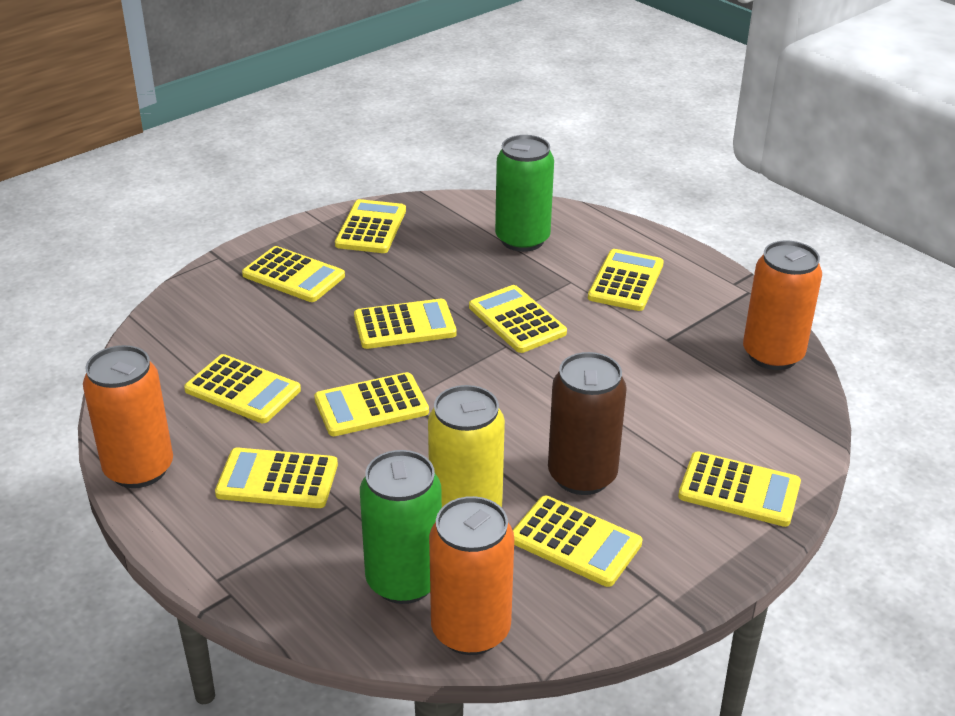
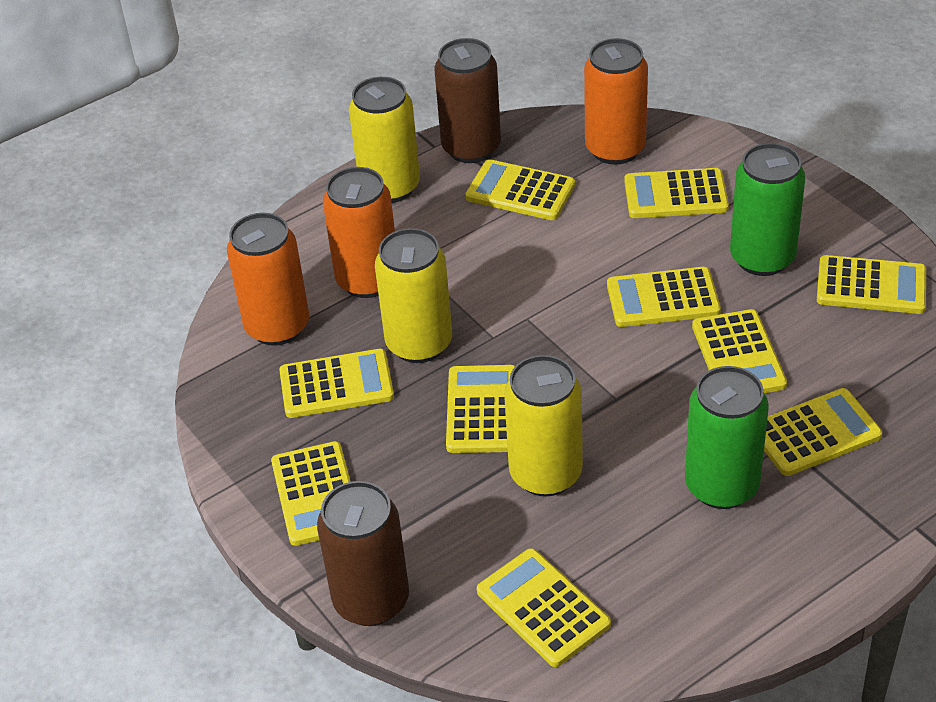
brown can: [548,352,627,495] = 1 -> [317,481,409,626] [434,38,501,163] = 2
yellow can: [428,385,505,507] = 1 -> [349,77,420,203] [375,228,452,363] [504,355,583,497] = 3

